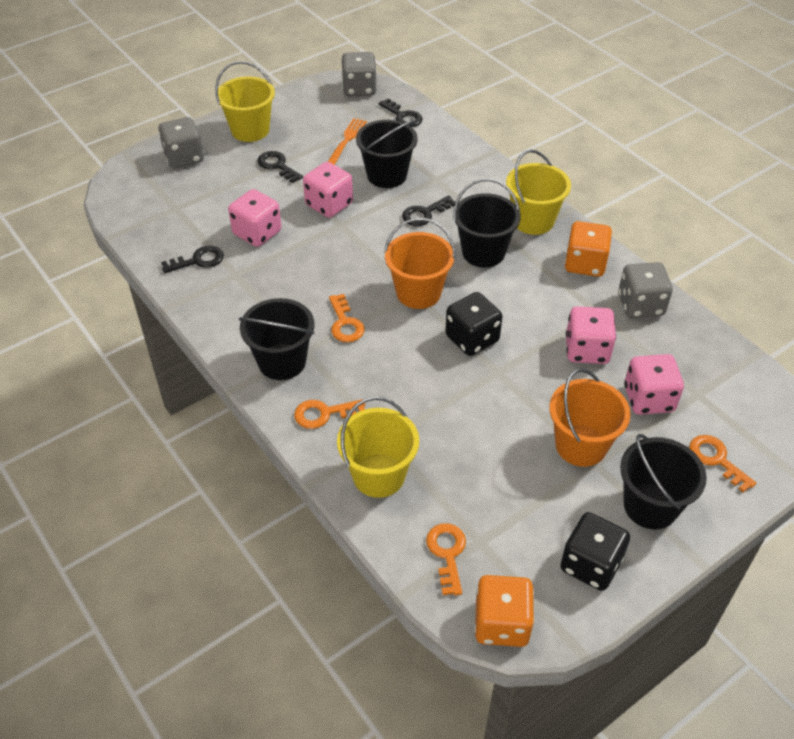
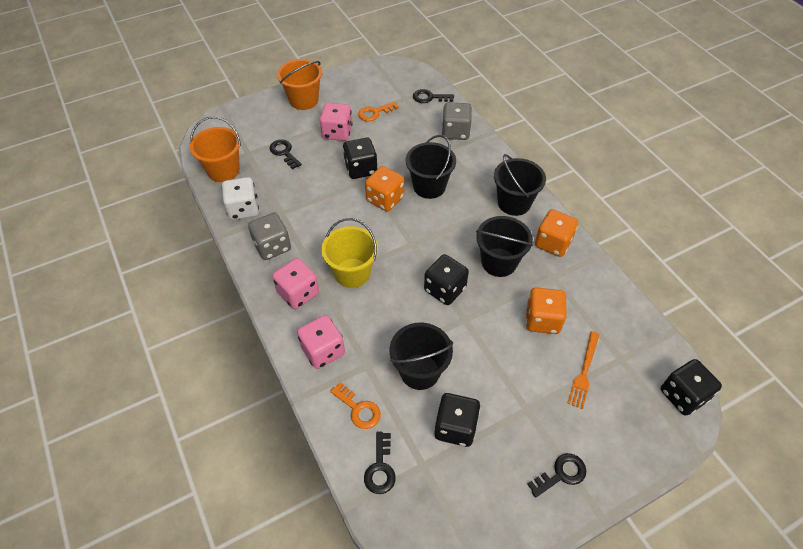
black dice: [445,292,502,356] [560,512,630,591] = 2 -> [343,138,378,179] [424,254,469,305] [434,393,480,447] [661,359,722,416] = 4
grey dice: [158,117,204,168] [341,52,377,96] [618,262,673,318] = 3 -> [248,213,291,260] [442,102,472,140] = 2
orange dice: [475,575,534,647] [565,221,612,277] = 2 -> [365,166,404,212] [526,287,567,334] [535,209,578,257] = 3
orange key: [294,399,365,429] [329,294,365,342] [426,523,466,596] [689,435,756,493] = 4 -> [330,382,381,429] [358,101,399,121] = 2
pink dice: [228,189,281,247] [303,162,353,218] [566,306,616,364] [625,354,684,415] = 4 -> [272,258,319,309] [297,315,345,369] [320,103,353,141] = 3
white dice: none = 0 -> [222,177,259,220] = 1
yellow bucket: [215,61,275,142] [337,397,419,498] [506,149,571,235] = 3 -> [321,218,378,288] = 1

